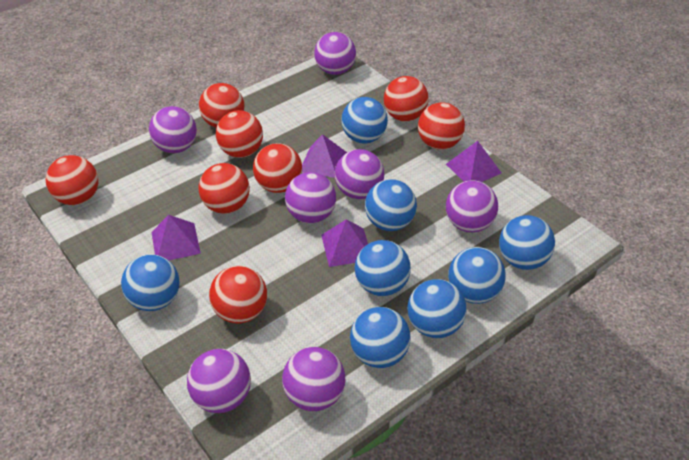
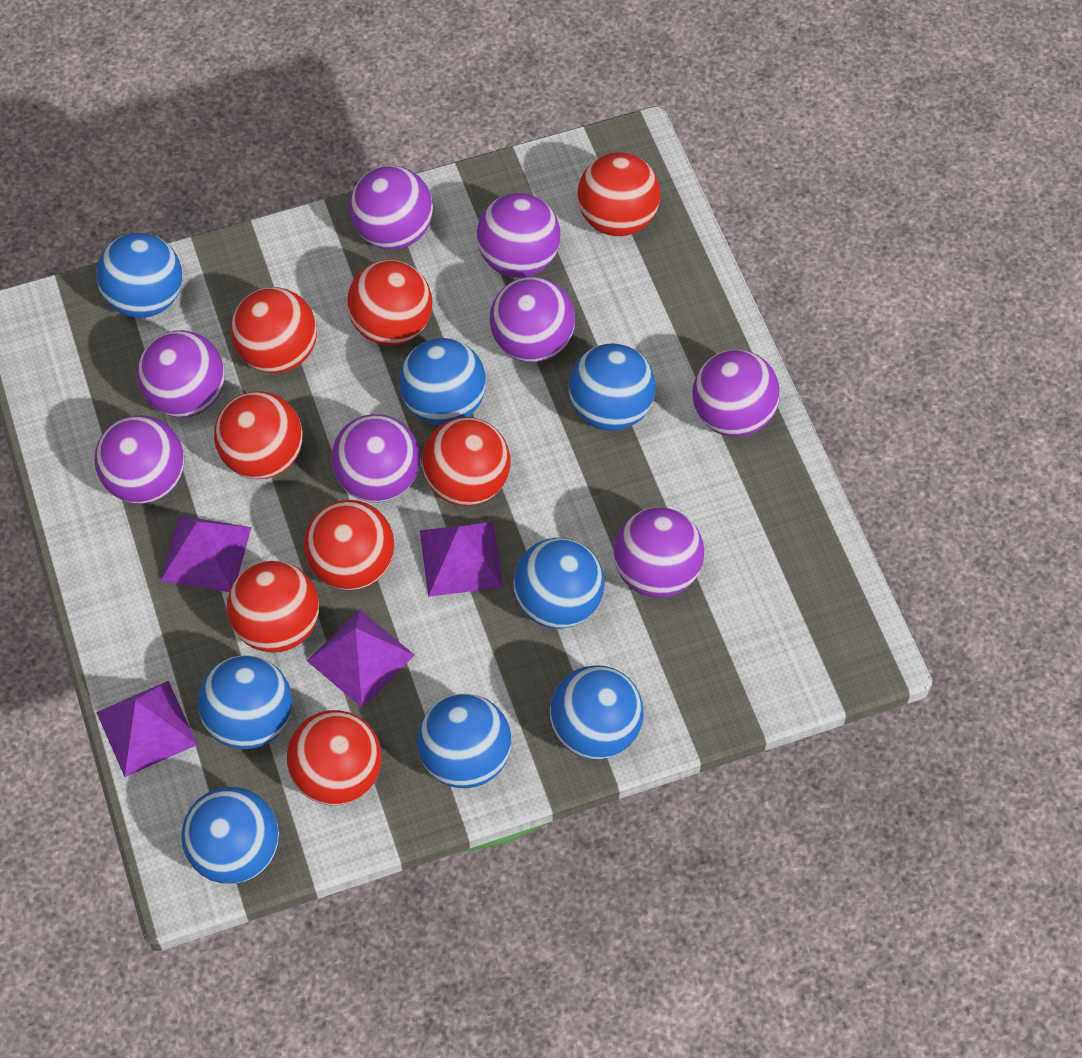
purple ball: [149,106,197,153] [187,349,251,413] [282,347,345,411] [285,172,336,223] [314,32,356,75] [335,149,384,199] [446,180,498,232] = 7 -> [94,415,185,504] [137,330,225,417] [331,414,420,503] [350,166,433,249] [477,193,560,277] [490,276,575,362] [614,507,704,598] [692,350,780,437] = 8

